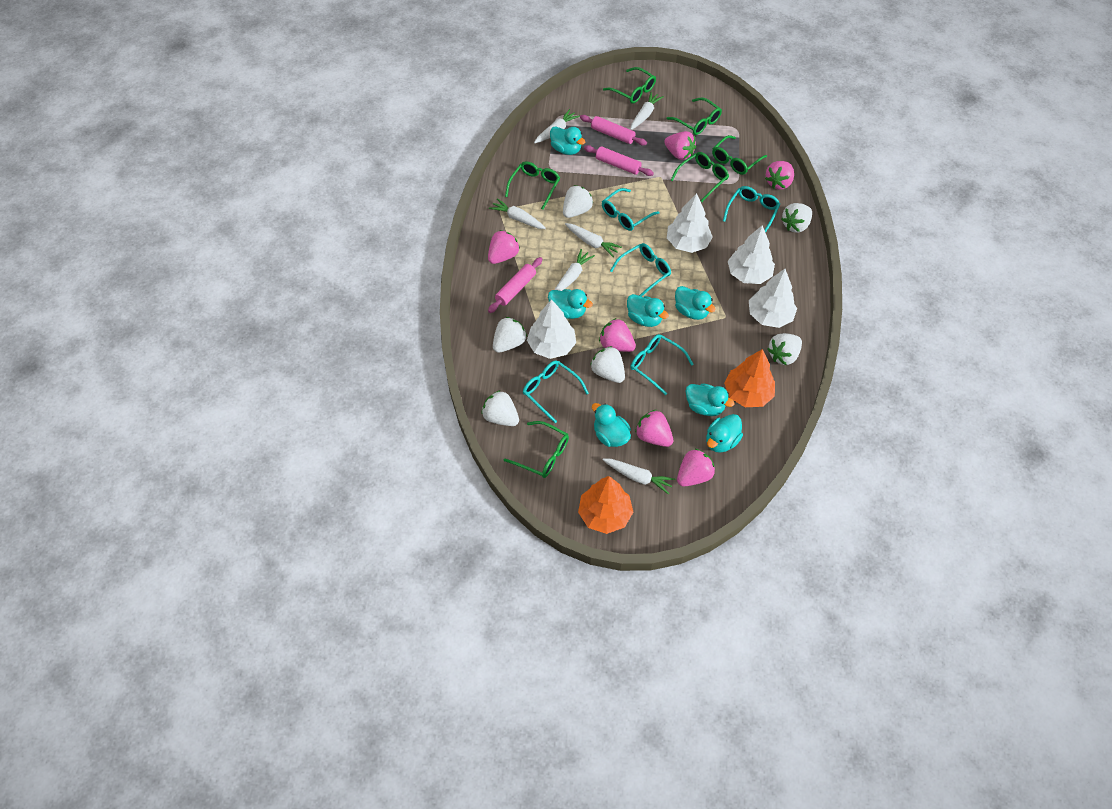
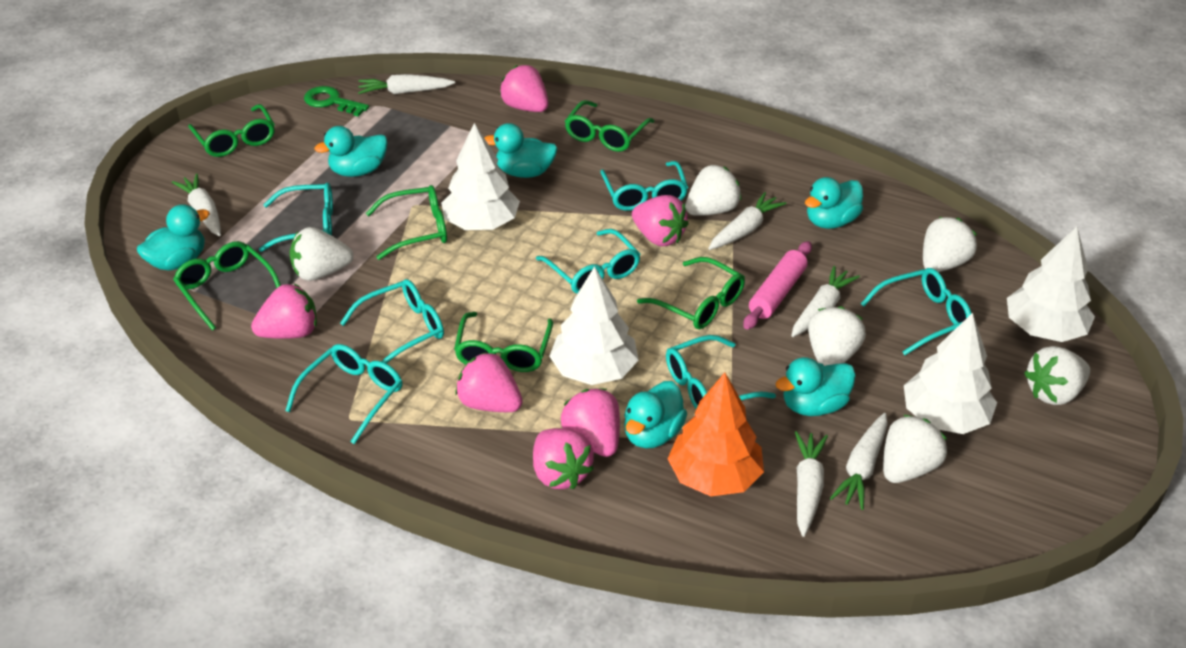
green key: none = 0 -> [304,86,369,117] = 1
orange tree: [578,476,633,534] [724,349,775,407] = 2 -> [668,372,764,496] = 1
pink rolling pin: [488,257,542,313] [580,115,647,146] [584,145,654,176] = 3 -> [743,241,812,330] = 1
turquoise duck: [548,289,593,319] [550,126,585,155] [592,403,631,447] [627,294,669,327] [675,286,716,320] [685,384,734,416] [706,414,743,453] = 7 -> [137,204,210,271] [314,126,388,177] [485,123,558,178] [624,381,687,449] [775,357,856,416] [805,177,863,229] = 6
turquoise glasses: [523,361,589,423] [602,188,660,231] [610,243,671,297] [630,334,694,395] [723,186,780,233] = 5 -> [259,183,333,252] [285,344,402,444] [340,279,444,364] [536,229,640,294] [600,161,688,211] [666,335,776,409] [861,268,972,355] = 7

